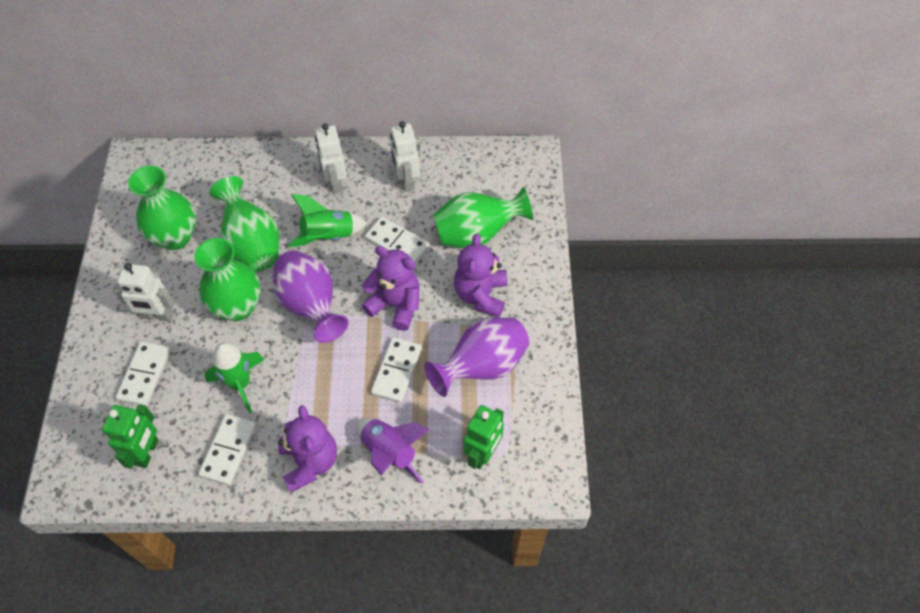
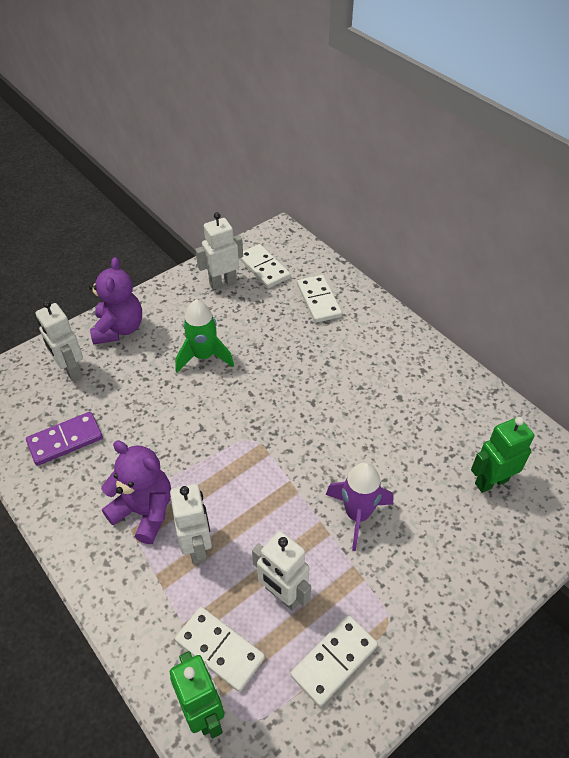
green rocket: [204,343,264,413] [287,194,367,247] = 2 -> [175,299,234,373] = 1
green vase: [128,165,196,250] [194,238,261,321] [210,176,279,272] [433,187,533,248] = 4 -> none = 0
purple domino: none = 0 -> [26,412,103,466] = 1
purple teddy bear: [278,405,337,493] [361,246,420,331] [454,233,508,318] = 3 -> [89,257,142,345] [101,441,171,544] = 2
purple vase: [273,250,349,343] [424,317,529,397] = 2 -> none = 0
white robot: [113,263,175,321] [315,123,347,194] [390,121,420,192] = 3 -> [35,300,83,381] [170,484,212,564] [195,212,243,290] [252,531,311,611] = 4

